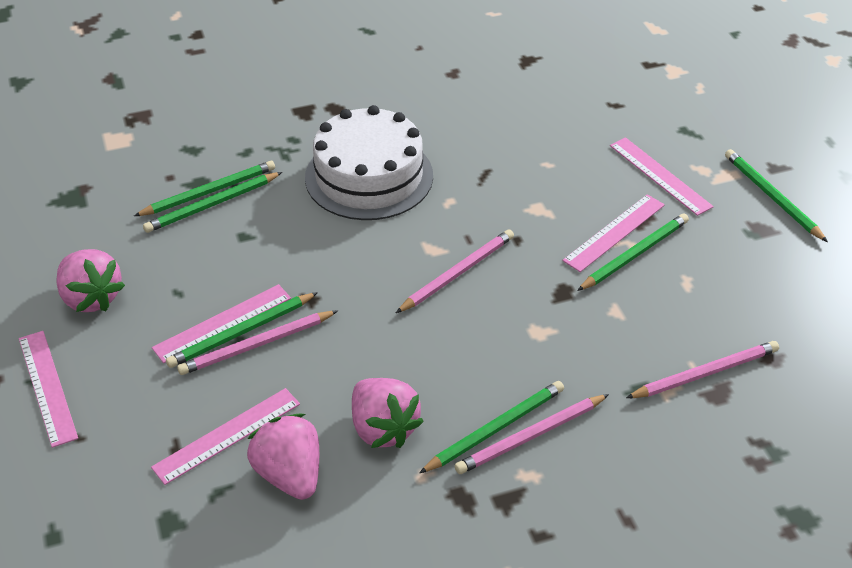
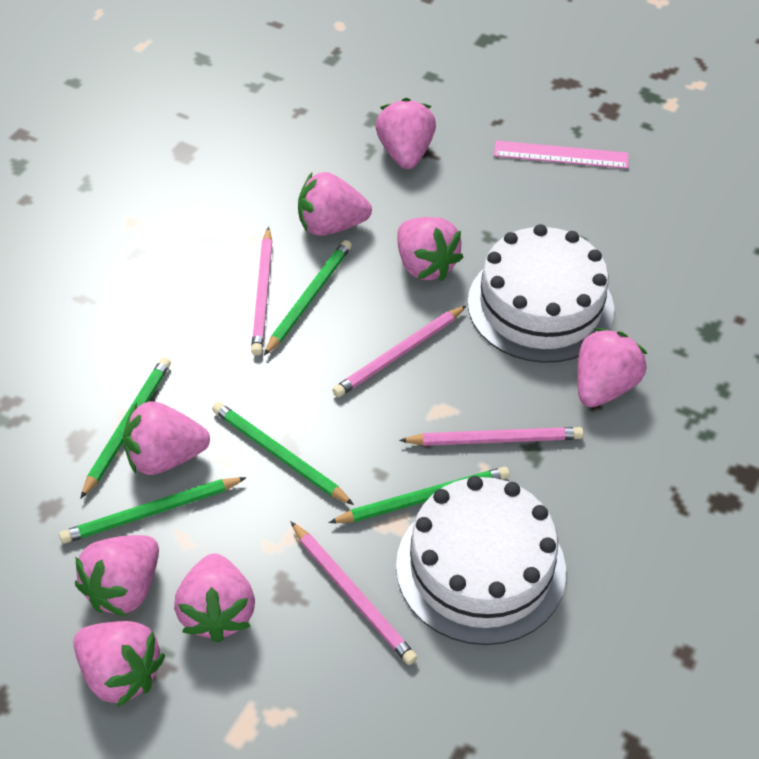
green pencil: [134,161,275,216] [143,172,282,233] [166,292,318,368] [419,381,564,473] [577,214,689,291] [725,149,828,242] = 6 -> [59,477,247,544] [80,357,171,499] [212,402,354,505] [264,240,352,355] [328,467,510,523] = 5
pink ruler: [19,331,78,448] [151,388,300,485] [152,284,291,363] [562,194,665,272] [610,137,714,216] = 5 -> [494,141,629,169] = 1
pink strawberry: [56,249,125,312] [247,414,319,500] [352,378,424,448] = 3 -> [74,621,165,708] [75,535,159,617] [123,401,210,475] [174,554,255,643] [298,172,372,236] [376,98,436,169] [398,217,464,281] [577,328,647,407] = 8
white cake: [305,105,433,220] = 1 -> [396,476,566,645] [468,224,614,363] = 2

